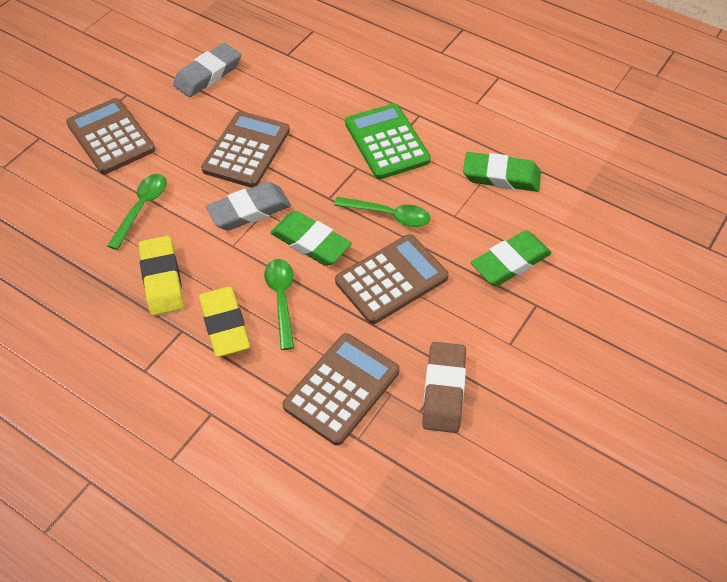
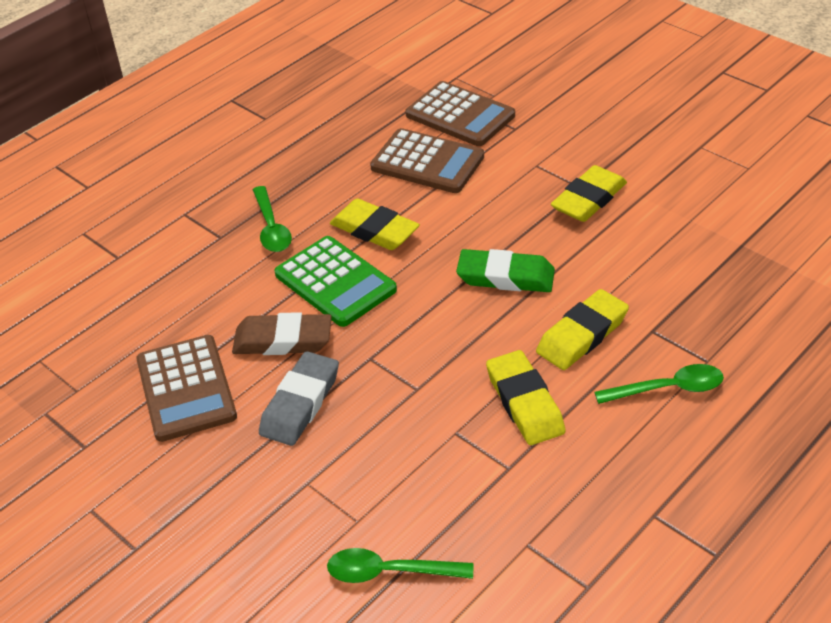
brown calculator: [66,98,155,174] [201,111,290,188] [282,333,400,446] [335,234,449,324] = 4 -> [136,335,237,442] [370,128,484,193] [406,81,515,146] = 3
green eraser: [270,211,352,266] [463,152,541,192] [471,230,552,286] = 3 -> [456,249,555,292] = 1
grey eraser: [173,43,241,97] [206,182,291,230] = 2 -> [259,351,339,446] = 1
yellow eraser: [139,236,184,316] [199,286,250,357] = 2 -> [330,198,420,250] [486,350,566,445] [536,289,629,370] [551,165,627,222] = 4

